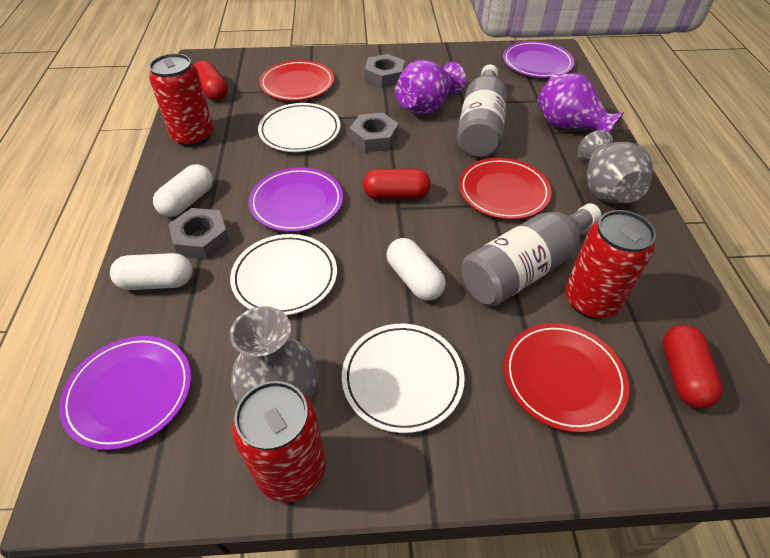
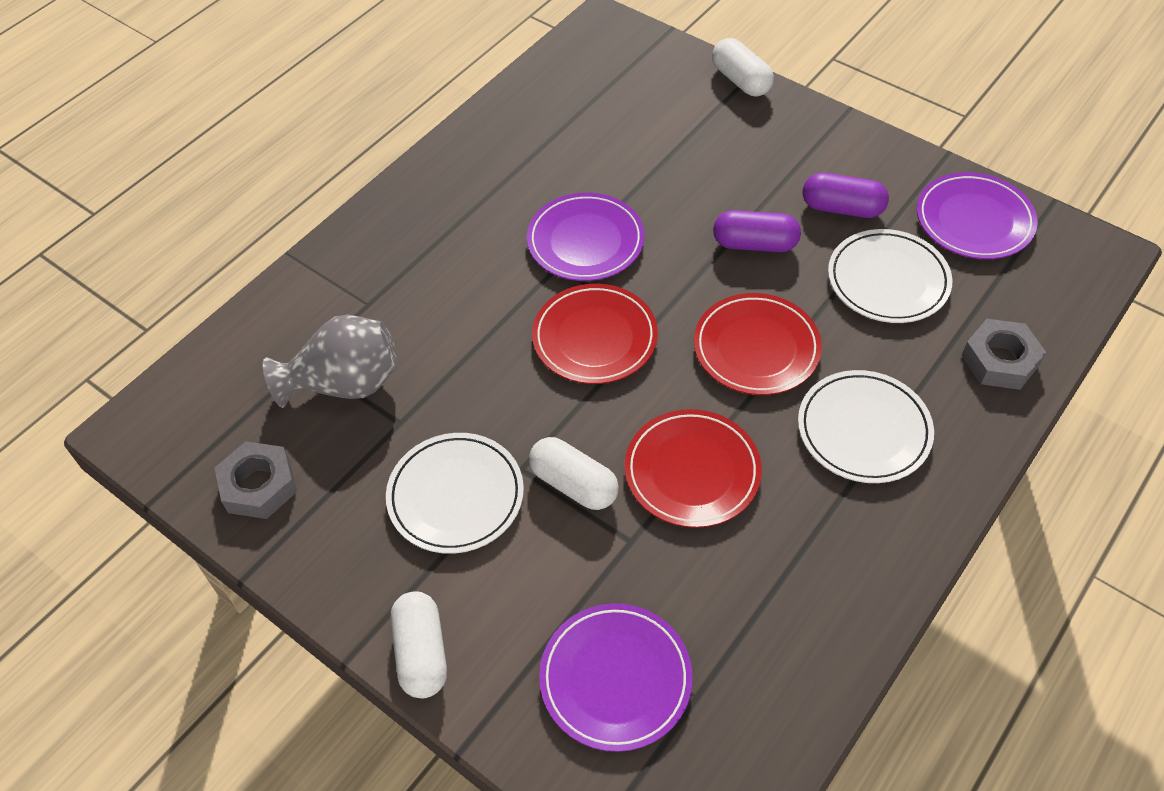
grey bottle: [457,65,507,157] [462,203,601,306] = 2 -> none = 0
grey nut: [168,208,230,259] [350,113,399,153] [365,54,405,88] = 3 -> [215,441,297,519] [961,319,1046,390] = 2
grey vase: [230,306,318,403] [578,130,653,203] = 2 -> [263,315,398,408] = 1
purple capsule: none = 0 -> [713,210,801,252] [803,173,889,218] = 2
purple vase: [395,59,466,115] [537,73,624,133] = 2 -> none = 0
red can: [149,53,213,147] [232,381,326,502] [565,210,656,319] = 3 -> none = 0
red capsule: [194,60,228,101] [363,169,431,200] [663,325,723,409] = 3 -> none = 0

